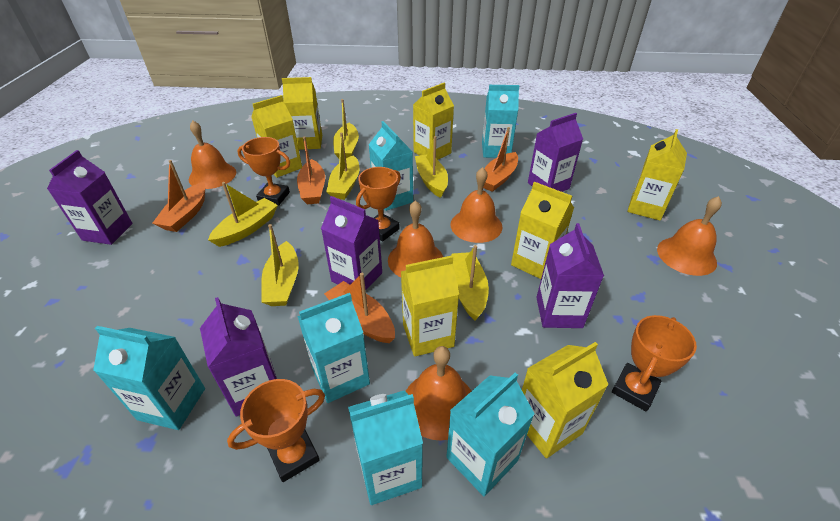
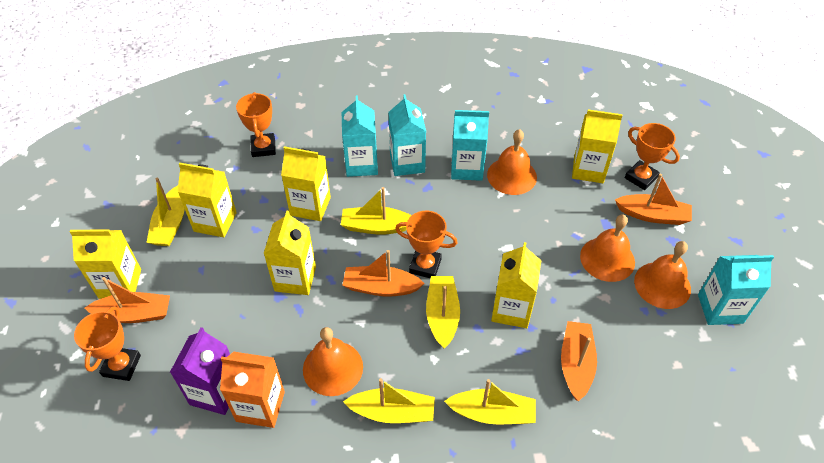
orange bell: [189,121,236,189] [388,200,443,277] [406,346,471,441] [450,167,503,243] [657,196,722,276] = 5 -> [303,327,363,396] [487,129,537,195] [580,214,635,282] [634,241,691,309] = 4
orange carton: none = 0 -> [220,352,285,428] = 1
purple carton: [47,150,133,245] [200,297,277,416] [321,196,382,290] [528,113,583,192] [536,223,604,328] = 5 -> [170,327,230,415] = 1
turquoise carton: [93,326,205,430] [297,293,370,403] [348,390,423,505] [369,121,413,211] [446,372,535,496] [482,85,519,158] = 6 -> [342,96,378,177] [388,94,426,176] [451,110,489,181] [698,255,774,325] = 4
yellow boat: [208,182,278,247] [261,224,298,306] [326,132,359,200] [333,99,359,159] [415,136,448,198] [452,245,489,320] = 6 -> [146,178,185,246] [341,187,412,235] [343,378,435,423] [426,276,460,348] [444,379,536,425] = 5
yellow carton: [251,95,302,178] [282,77,322,150] [401,255,459,357] [413,83,454,160] [511,182,574,279] [522,342,608,458] [627,129,687,221] = 7 -> [70,229,141,299] [177,162,237,237] [263,211,316,295] [281,146,331,221] [491,242,541,328] [572,110,623,183] = 6

